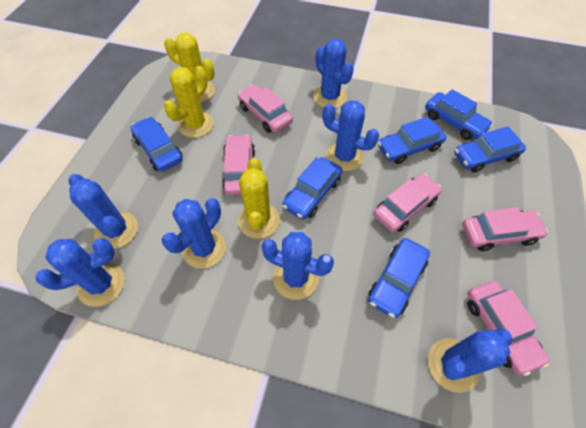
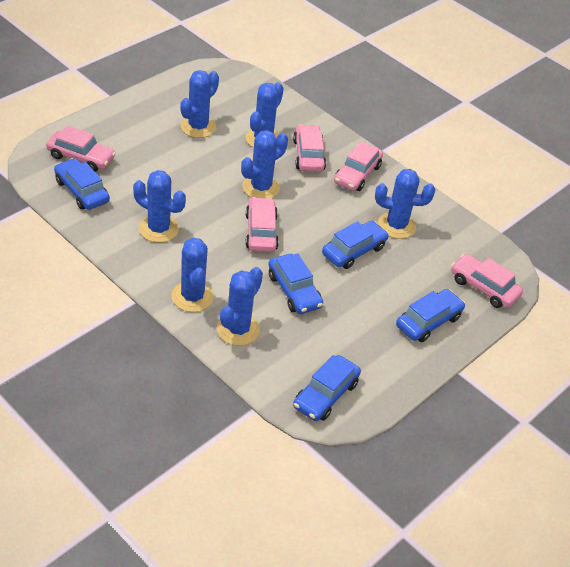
blue car: [130,117,183,172] [282,157,342,220] [368,238,430,318] [378,117,446,164] [425,89,493,140] [454,127,526,173] = 6 -> [54,158,110,210] [268,254,323,314] [293,355,361,421] [322,221,389,269] [396,289,465,342] = 5
yellow cactus: [164,33,215,102] [164,66,214,138] [238,158,280,239] = 3 -> none = 0

